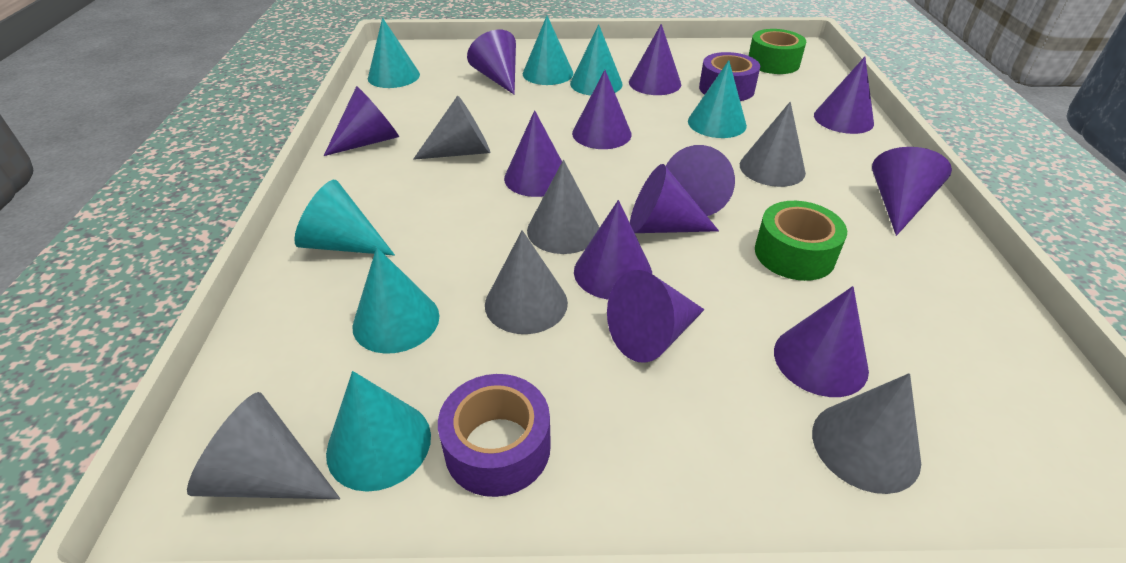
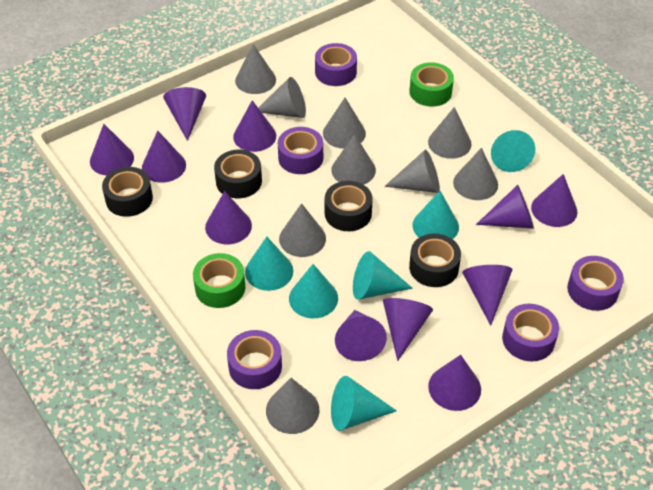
black tape: none = 0 -> [102,167,153,217] [214,150,262,198] [325,181,373,231] [409,234,461,287] = 4
grey cone: [187,392,340,499] [413,96,490,160] [485,230,568,334] [527,160,599,254] [740,102,806,187] [812,373,921,494] = 6 -> [235,44,276,94] [258,77,306,118] [266,378,319,434] [279,203,326,257] [323,98,366,149] [331,134,376,185] [384,150,440,193] [428,107,471,159] [453,148,498,200] = 9
purple cone: [324,86,399,156] [467,30,516,95] [504,110,562,197] [572,70,632,149] [574,200,652,300] [607,270,705,363] [629,24,681,95] [630,164,719,233] [666,145,735,216] [774,286,869,397] [814,57,874,134] [872,147,952,236] = 12 -> [90,124,134,175] [142,131,186,183] [163,87,206,141] [205,191,252,244] [233,100,276,152] [335,310,387,361] [383,298,433,361] [428,355,481,411] [462,265,512,326] [476,185,534,229] [531,174,577,227] = 11
purple tape: [438,374,551,497] [699,52,760,101] = 2 -> [227,330,282,389] [278,127,323,174] [315,43,357,86] [502,304,559,361] [567,256,624,311] = 5
turquoise cone: [294,180,395,256] [326,371,431,492] [352,247,439,354] [368,18,420,88] [523,16,573,85] [570,24,623,96] [688,60,747,138] = 7 -> [245,237,293,291] [289,264,338,318] [331,376,397,431] [353,251,413,300] [412,191,459,239] [491,130,535,172] = 6

